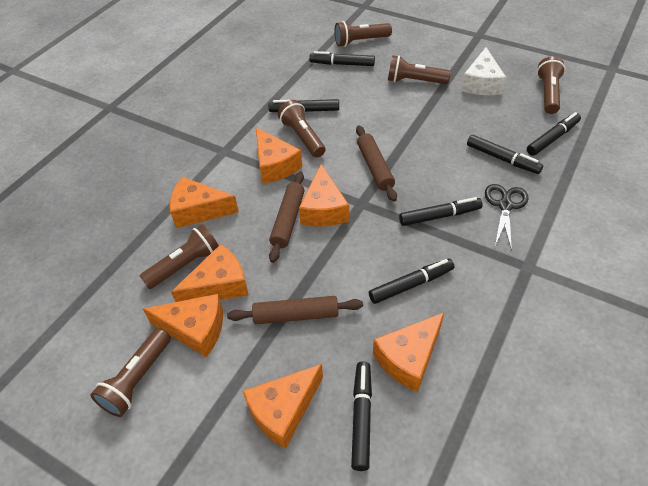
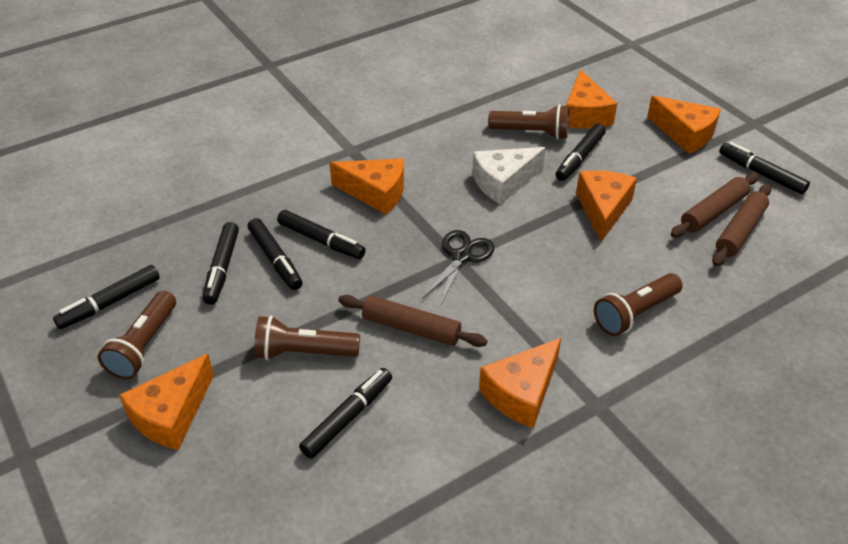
brown flashlight: [90,328,171,417] [140,224,219,289] [278,100,326,158] [334,21,392,47] [388,55,451,84] [537,56,566,114] = 6 -> [98,291,176,380] [254,316,360,360] [488,105,569,140] [594,273,683,336] = 4
orange cheese: [143,294,223,357] [170,177,239,228] [171,244,249,302] [243,364,323,449] [256,127,302,184] [299,164,349,227] [373,313,444,392] = 7 -> [119,354,214,450] [330,159,404,215] [479,338,561,428] [566,69,617,128] [576,170,637,242] [647,95,721,153] = 6

